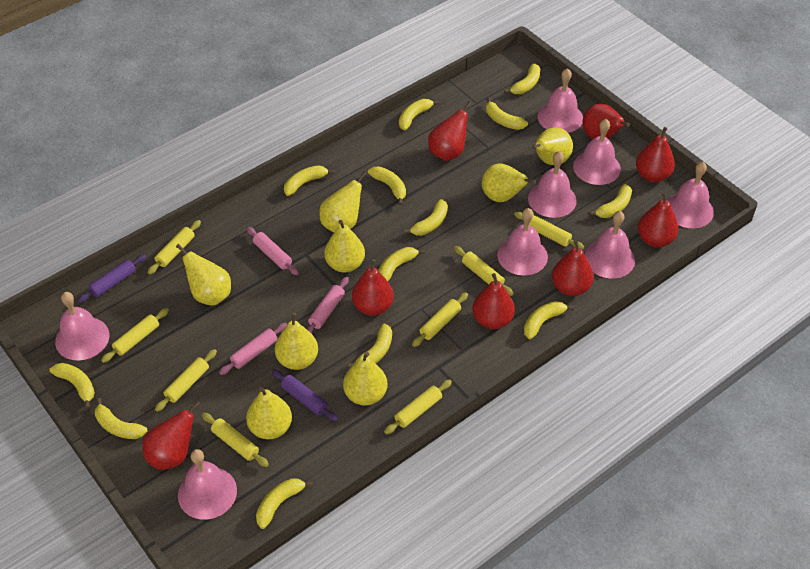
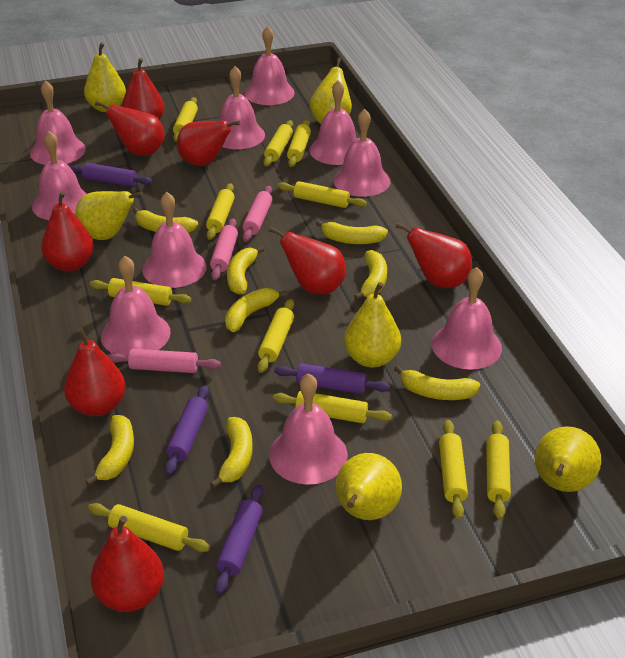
pink bell: [55,292,109,361] [178,449,237,520] [497,208,548,276] [528,151,577,218] [538,68,583,133] [573,119,621,185] [585,211,635,279] [667,162,714,228] = 8 -> [30,80,86,165] [32,131,87,220] [101,256,171,356] [142,192,207,288] [219,66,265,149] [244,26,295,105] [269,373,348,485] [309,80,357,165] [333,109,390,197] [432,267,502,370] = 10
purple rolling pin: [77,254,146,303] [272,369,338,422] = 2 -> [69,163,153,187] [165,385,209,475] [215,485,263,594] [274,363,390,394] = 4
yellow banana: [49,363,95,409] [95,398,148,439] [256,478,313,529] [284,165,334,196] [348,324,392,368] [368,166,406,205] [378,247,425,281] [399,99,439,131] [404,199,448,236] [486,98,528,130] [504,63,540,94] [524,301,574,339] [589,184,632,218] = 13 -> [85,415,134,486] [133,207,198,233] [210,417,253,488] [225,288,288,332] [227,246,265,295] [316,220,388,244] [354,250,387,300] [394,365,480,400] = 8
yellow pear: [176,244,231,306] [246,387,292,439] [275,313,318,370] [319,172,367,232] [324,220,365,273] [343,352,387,406] [482,163,536,202] [532,127,573,165] = 8 -> [75,191,143,240] [84,43,126,112] [310,58,352,124] [335,453,402,520] [344,282,401,367] [535,426,601,492] = 6
yellow rolling pin: [101,308,169,363] [147,220,201,275] [155,349,217,412] [202,413,269,467] [384,379,452,434] [412,293,468,347] [454,246,514,296] [514,212,584,249] = 8 -> [88,503,210,552] [90,278,191,306] [173,97,198,142] [206,183,235,240] [257,299,294,373] [263,120,293,166] [273,391,392,423] [277,181,367,208] [287,120,311,167] [439,420,468,519] [486,420,511,519] = 11

